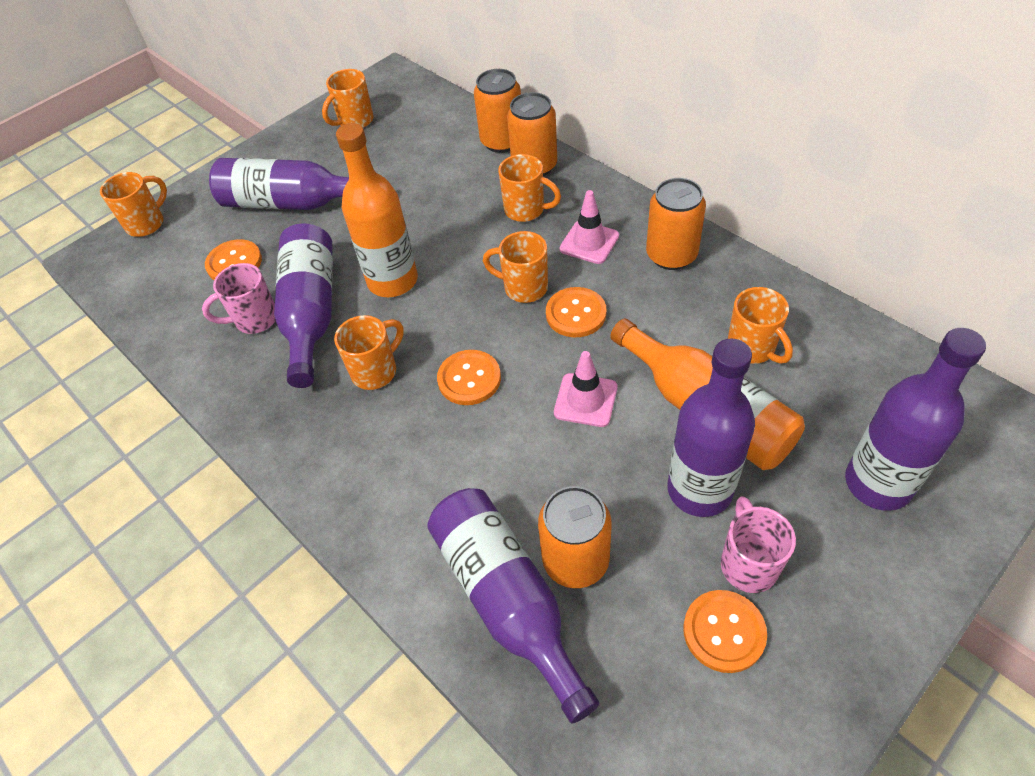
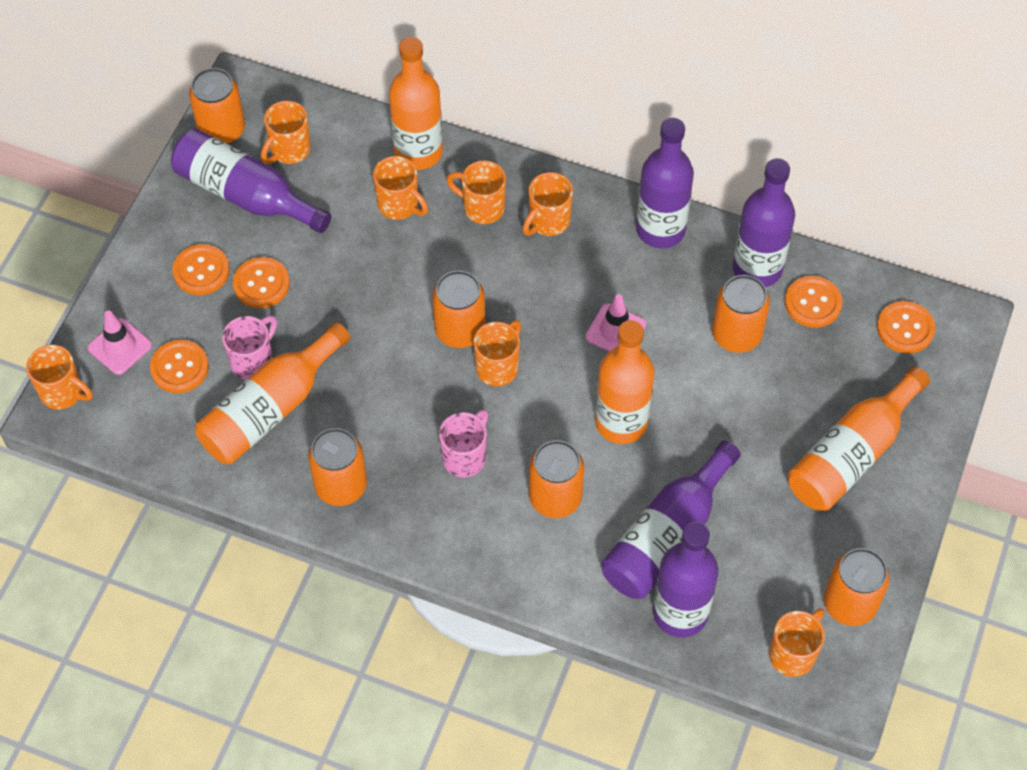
orange bottle: [336,123,418,297] [610,318,805,470] = 2 -> [195,322,351,464] [389,37,443,170] [595,320,655,444] [788,366,930,511] = 4
orange button: [205,239,262,280] [437,350,501,405] [546,287,607,337] [683,590,767,673] = 4 -> [150,340,209,393] [172,244,229,295] [233,257,290,308] [785,276,842,328] [877,301,935,353] = 5
orange can: [474,69,521,153] [507,92,557,176] [538,486,612,588] [646,178,706,270] = 4 -> [189,68,245,144] [308,428,367,506] [432,270,485,348] [529,440,584,518] [712,275,770,352] [824,548,890,626] = 6
orange mug: [100,172,167,237] [322,69,374,128] [334,315,404,390] [483,231,548,303] [498,154,561,222] [728,287,793,364] = 6 -> [26,345,93,410] [261,101,311,164] [373,156,428,220] [447,160,506,224] [474,320,521,386] [523,172,573,236] [769,608,825,677] = 7

